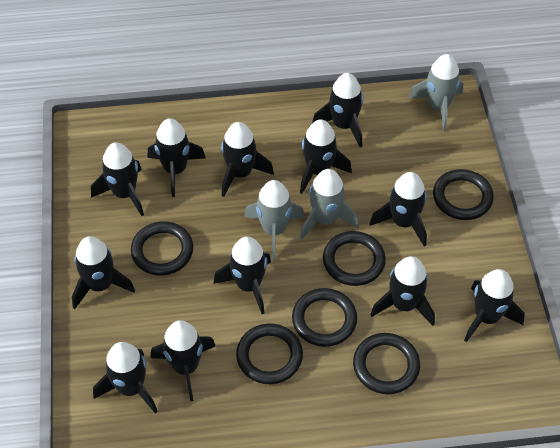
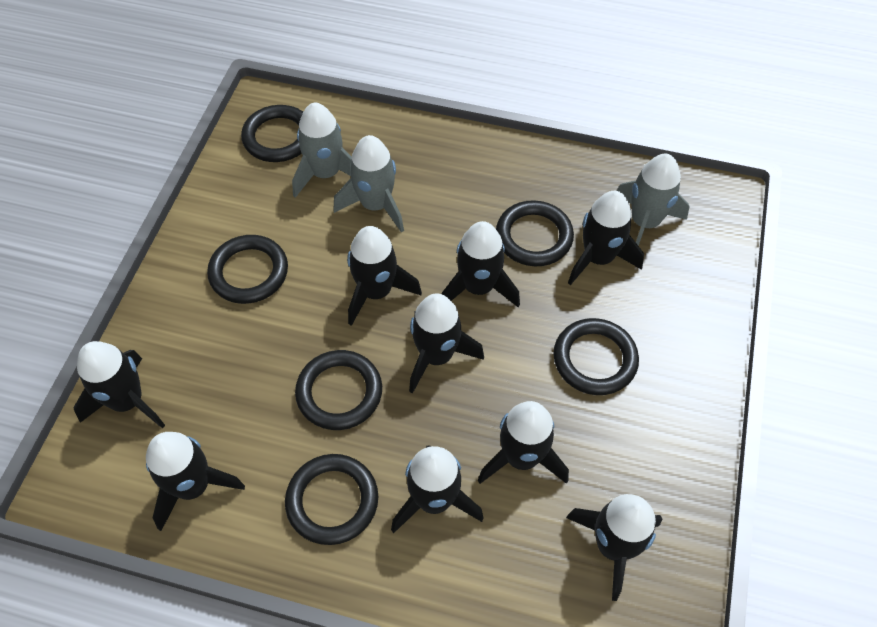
black rocket: [72,236,135,309] [91,142,144,216] [93,342,158,414] [148,118,206,197] [151,320,215,401] [213,236,271,314] [221,122,274,197] [300,119,352,194] [312,73,364,148] [369,172,427,247] [370,256,435,326] [464,269,525,342] = 12 -> [73,341,165,428] [146,432,245,531] [347,226,422,326] [391,445,484,533] [409,293,484,393] [442,221,520,307] [478,401,569,484] [566,494,662,601] [568,191,644,285] = 9

